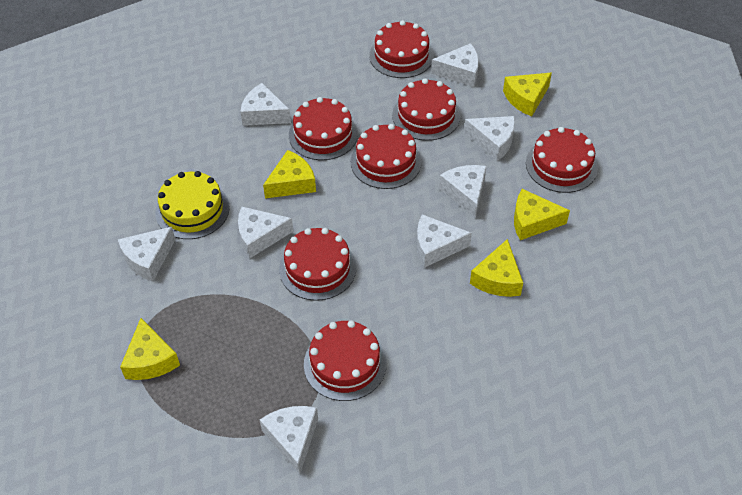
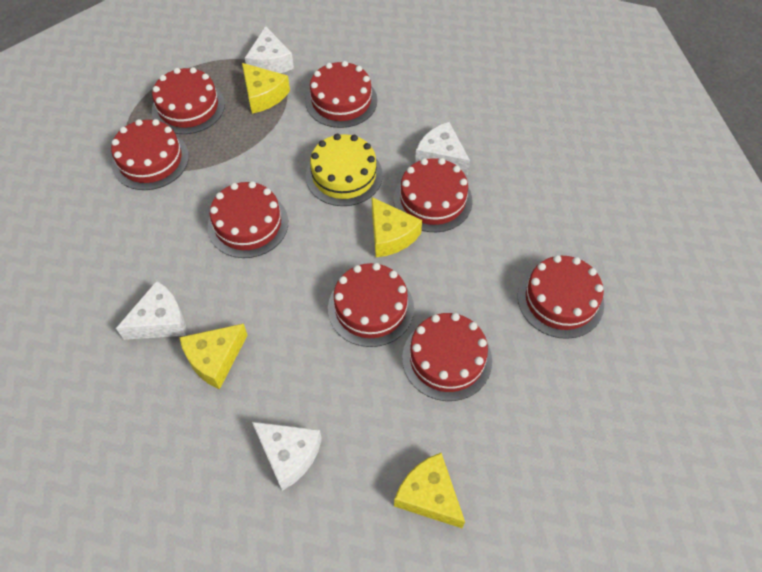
red cake: [279,228,356,301] [289,97,358,160] [304,320,387,401] [351,124,422,189] [369,20,434,78] [392,78,461,141] [526,127,598,193] = 7 -> [111,119,189,190] [152,67,225,134] [207,181,288,258] [305,61,377,128] [328,263,414,347] [394,158,473,232] [402,313,492,401] [518,255,604,339] = 8
white cheese: [118,227,175,281] [238,207,293,258] [240,83,291,126] [260,406,318,474] [417,214,472,268] [431,43,479,87] [439,165,486,218] [464,116,515,161] = 8 -> [116,281,186,340] [245,26,294,73] [252,422,322,491] [415,122,470,175] = 4
yellow cheese: [120,318,180,380] [263,150,316,198] [470,239,523,297] [503,73,552,116] [514,189,570,240] = 5 -> [179,323,248,389] [242,63,290,114] [372,197,422,257] [394,453,465,528] = 4

